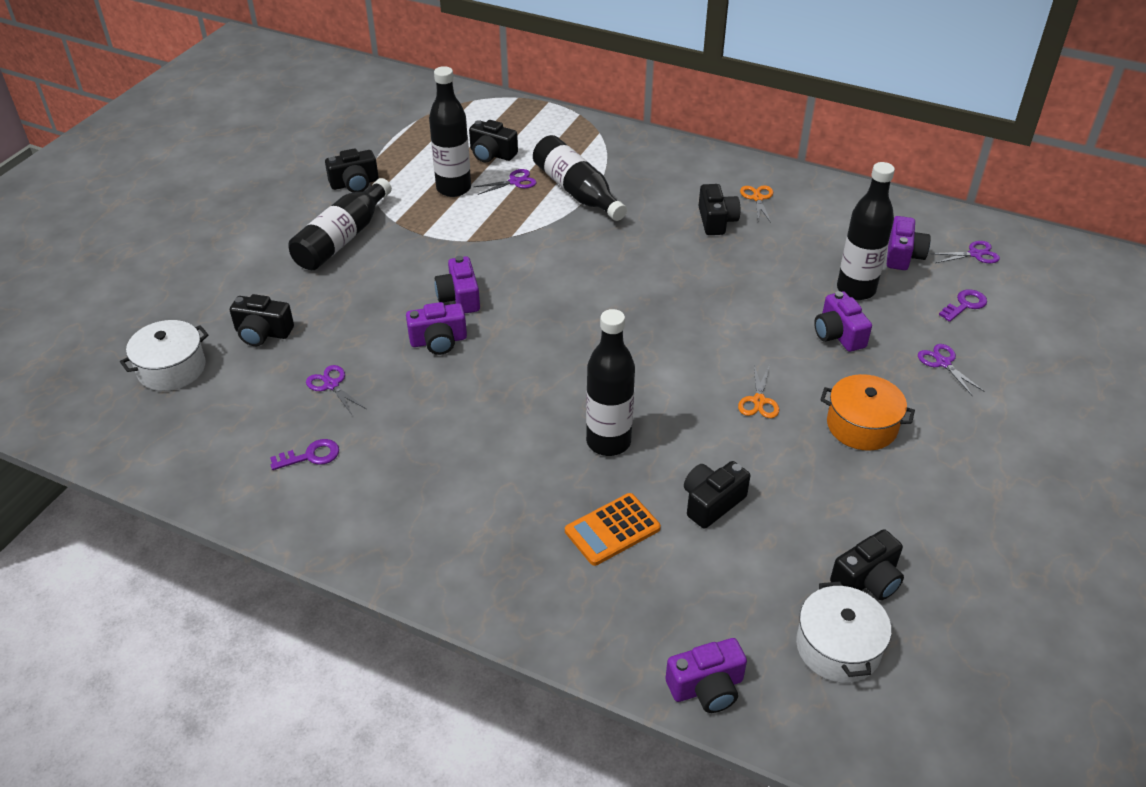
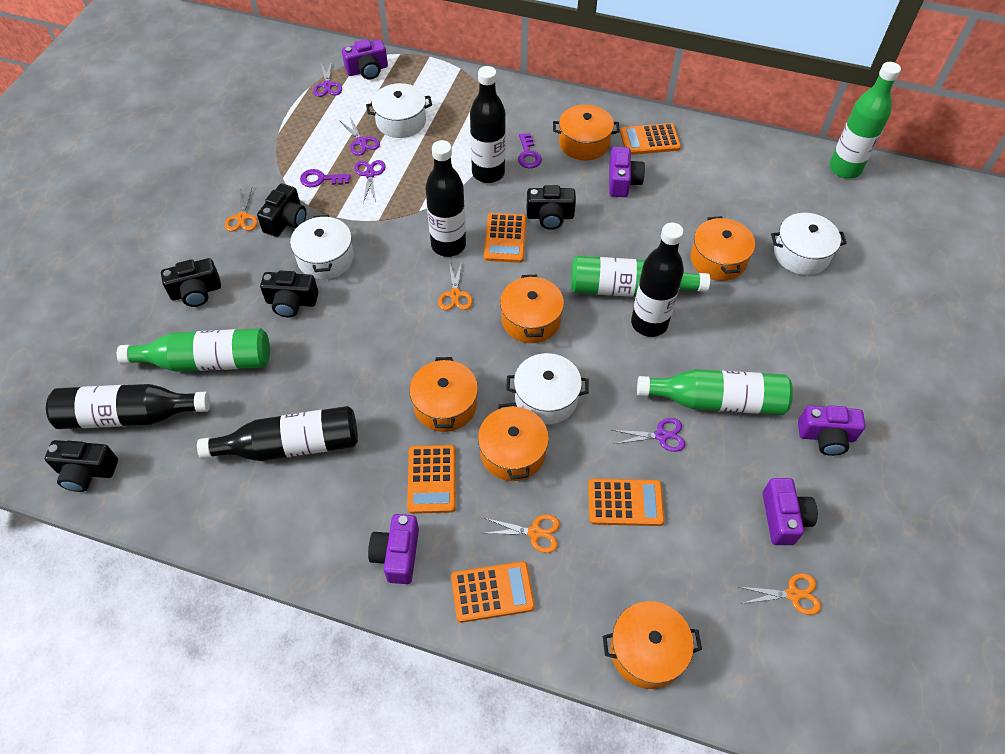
black camera: [230,294,294,346] [325,149,379,192] [469,120,518,163] [684,461,750,529] [699,184,740,235] [830,529,904,600] = 6 -> [45,440,118,492] [161,258,221,307] [257,183,306,237] [260,270,318,317] [527,185,576,230] = 5
green bottle: none = 0 -> [117,328,270,372] [571,256,710,297] [637,369,793,415] [829,62,901,178] = 4
orange calculator: [565,493,661,566] = 1 -> [407,445,456,514] [451,561,535,623] [484,213,526,263] [588,478,664,526] [620,123,681,155] = 5
orange pot: [820,374,915,451] = 1 -> [409,357,478,432] [478,403,549,481] [500,275,564,343] [553,105,620,161] [603,601,702,689] [691,216,755,281] = 6
orange scissors: [738,365,779,418] [740,185,773,223] = 2 -> [225,186,258,231] [438,261,473,310] [482,514,560,553] [740,573,821,615] = 4
white pot: [120,320,209,391] [796,581,891,683] = 2 -> [290,215,354,280] [366,83,432,138] [506,353,589,425] [771,213,847,275] = 4

